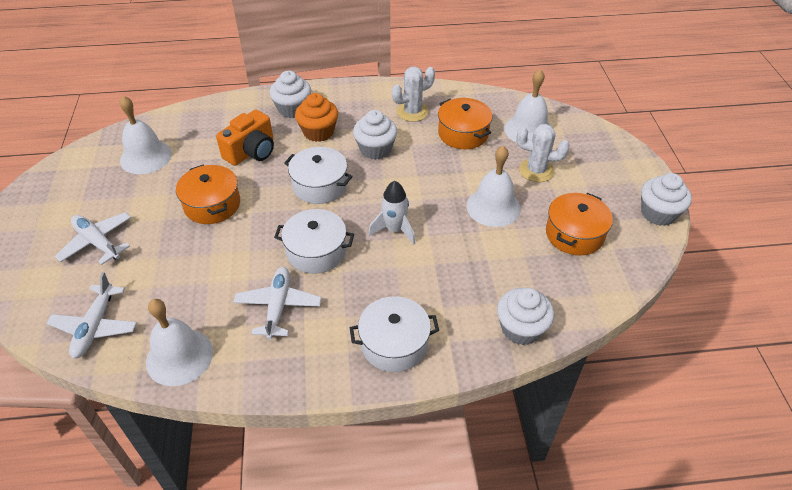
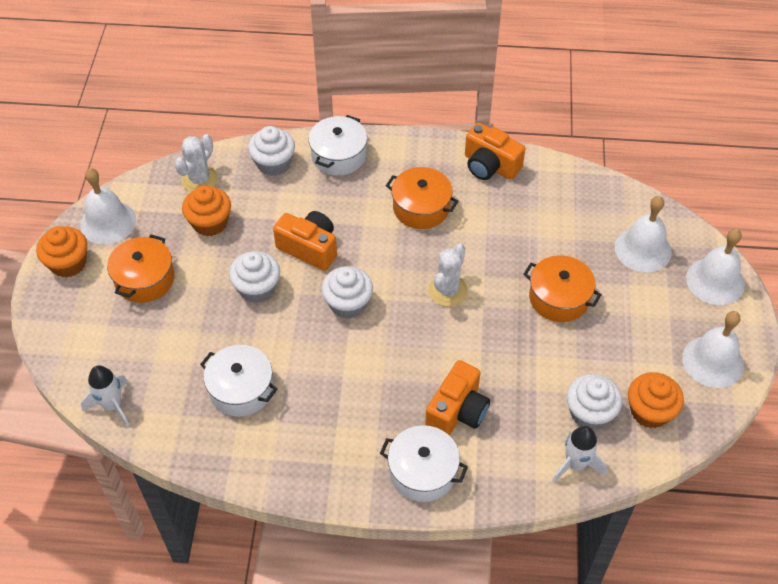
orange camera: [216,110,274,166] = 1 -> [273,211,337,271] [425,360,490,435] [465,123,525,180] = 3
orange cupcake: [295,93,338,142] = 1 -> [36,226,87,278] [182,185,231,236] [628,372,684,429] = 3
white plane: [46,272,137,359] [55,212,132,265] [233,267,321,340] = 3 -> none = 0
white rocket: [368,181,415,245] = 1 -> [81,365,130,427] [552,426,607,483] = 2

